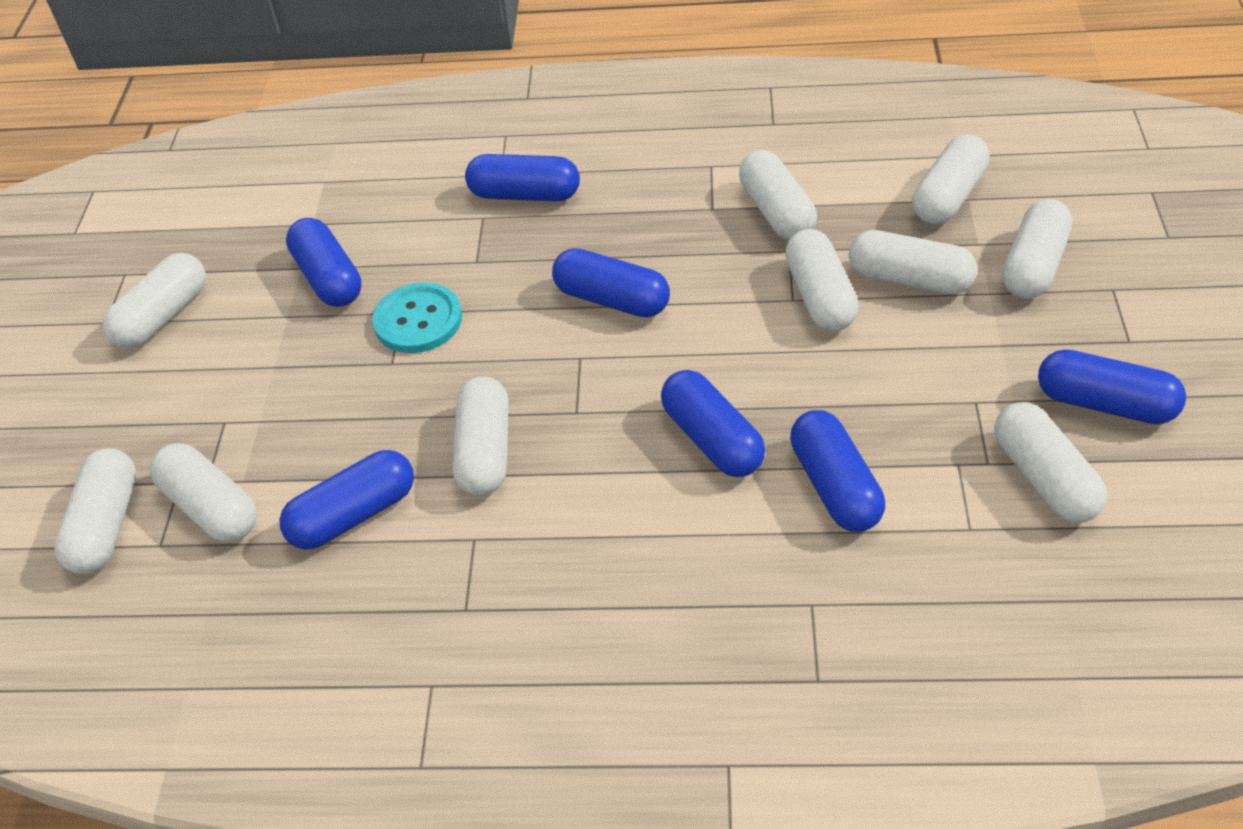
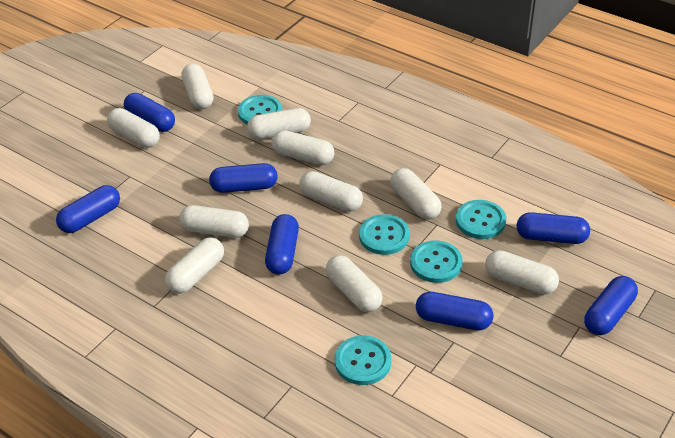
turquoise button: [372,283,462,353] = 1 -> [238,95,282,125] [335,335,391,385] [359,214,410,255] [410,240,463,283] [456,200,506,239] = 5

